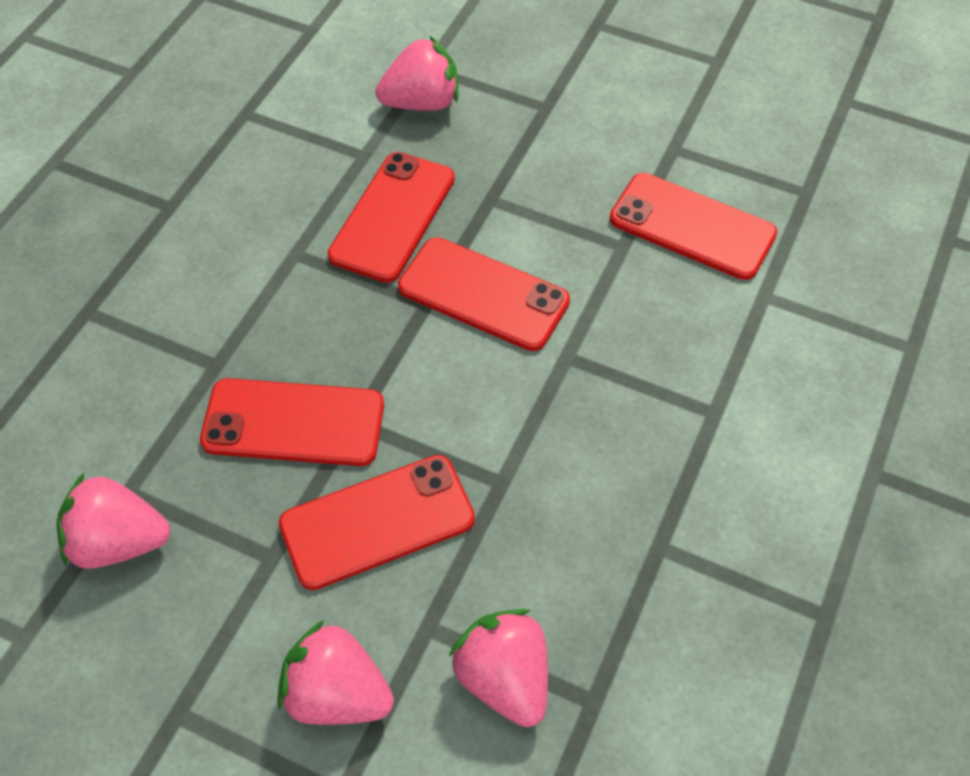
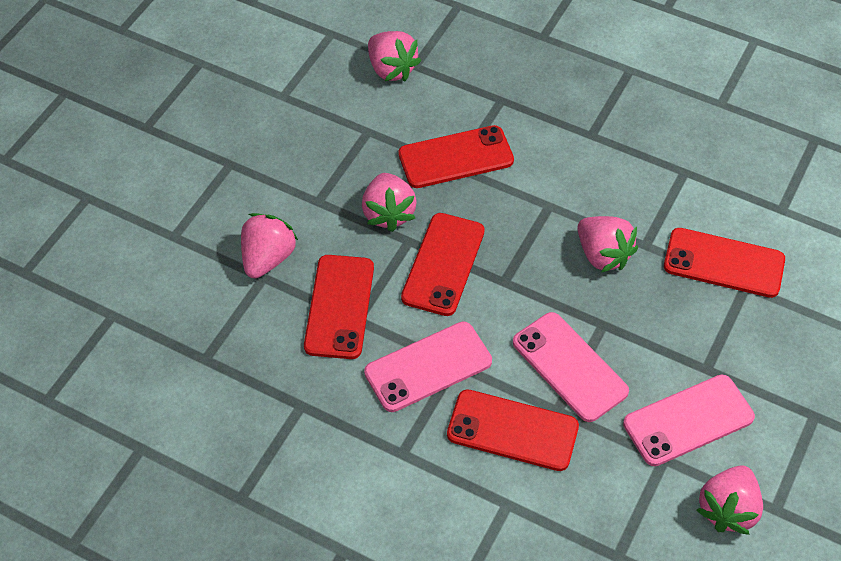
pink phone: none = 0 -> [364,321,492,412] [513,312,629,422] [623,374,755,466] = 3
pink strawberry: [57,473,170,569] [277,619,394,725] [376,36,458,111] [449,609,548,727] = 4 -> [241,213,298,278] [362,173,417,232] [368,31,421,81] [578,216,638,273] [697,465,763,535] = 5

